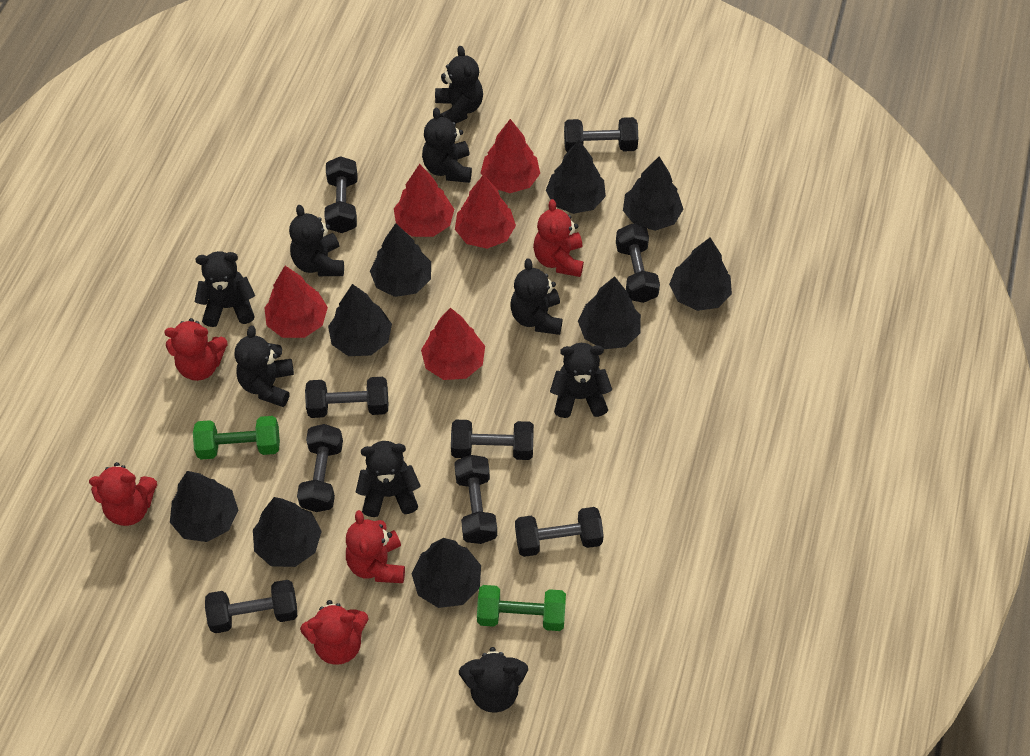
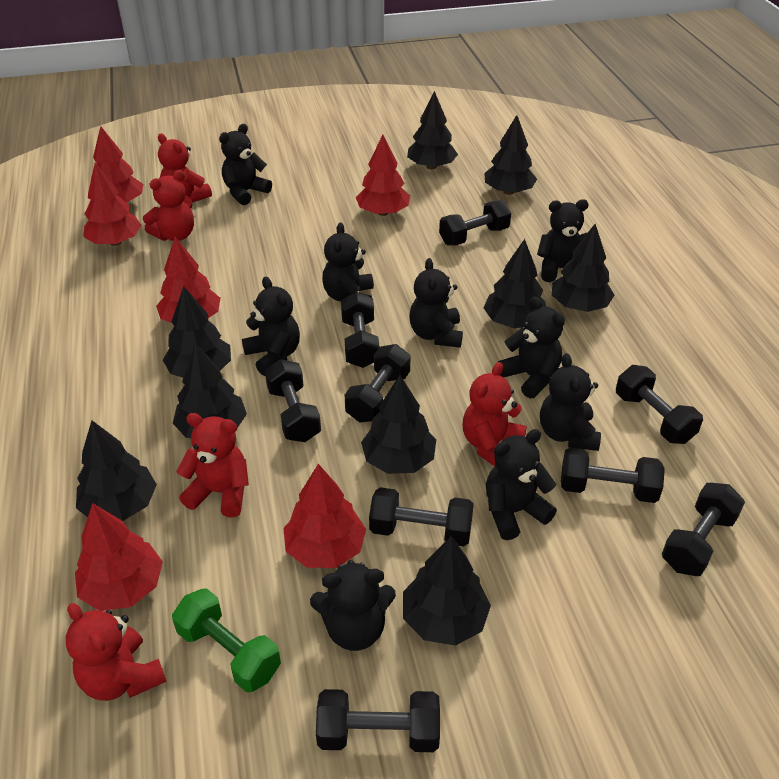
green dumbbell: [193,416,280,460] [477,585,566,631] = 2 -> [172,588,281,692] = 1
red tree: [264,266,328,338] [394,164,454,237] [421,308,485,380] [455,174,516,249] [481,119,540,193] = 5 -> [75,503,163,611] [83,163,142,246] [91,126,144,202] [156,237,221,323] [284,464,366,568] [356,135,410,216] = 6

